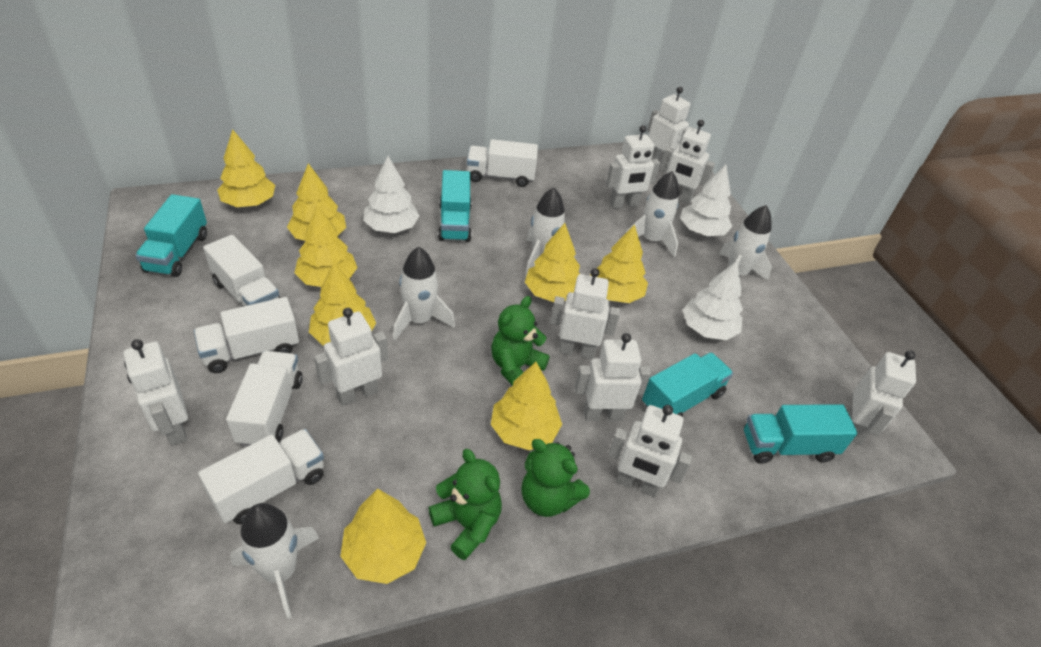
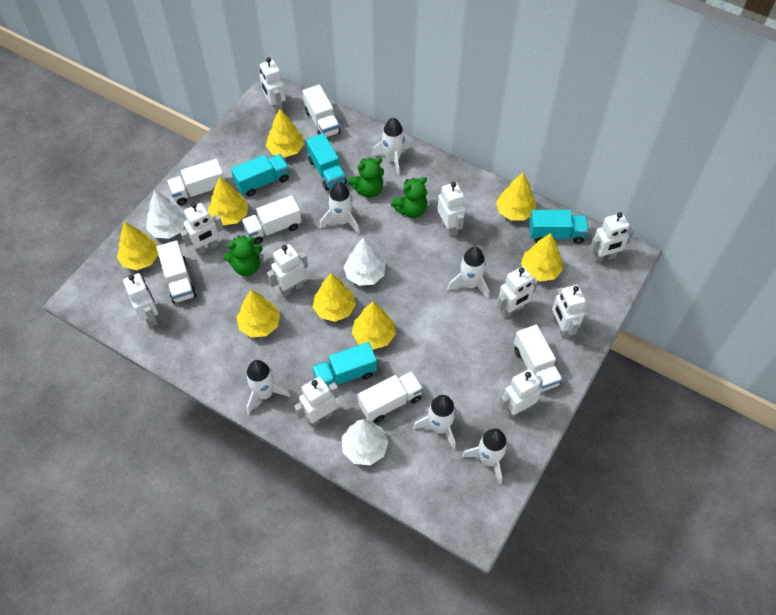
white robot: [124,339,188,446] [314,308,388,406] [550,268,620,359] [575,333,651,421] [606,125,660,209] [608,405,692,497] [647,87,690,166] [660,120,715,204] [848,351,916,445] = 9 -> [123,273,158,328] [180,203,224,255] [260,57,286,115] [267,244,308,297] [294,377,339,427] [437,182,465,237] [497,266,538,318] [499,369,543,419] [552,285,586,339] [589,212,634,263] = 10
white rocket: [230,503,319,619] [393,247,455,340] [525,187,575,276] [626,171,679,257] [719,205,772,280] = 5 -> [246,360,291,414] [320,182,360,234] [372,117,409,176] [413,395,456,449] [447,246,489,299] [462,428,508,485] = 6
white truck: [194,297,299,373] [198,429,324,524] [203,235,280,307] [226,351,303,447] [467,139,538,187] = 5 -> [156,240,197,304] [167,159,225,206] [242,195,302,245] [303,84,341,137] [358,371,423,423] [514,325,563,392] = 6

